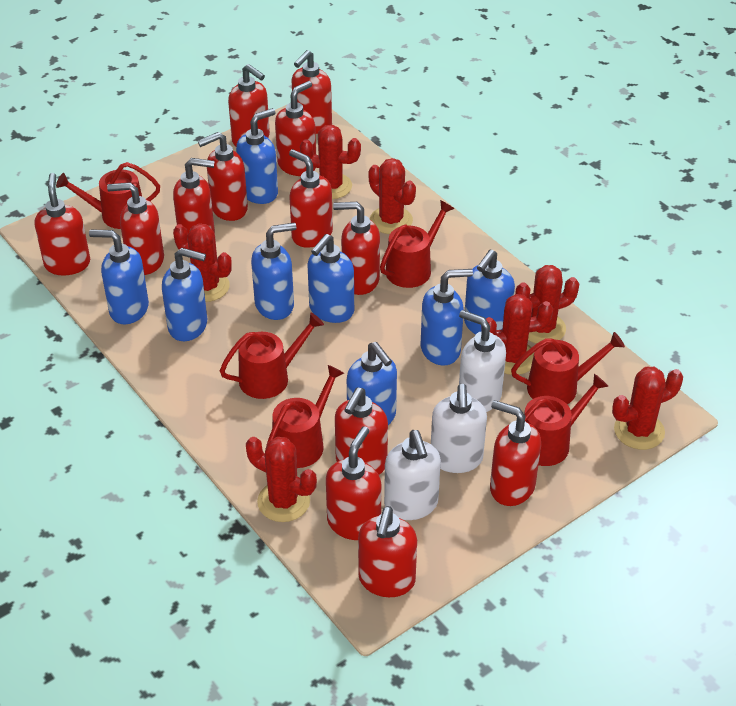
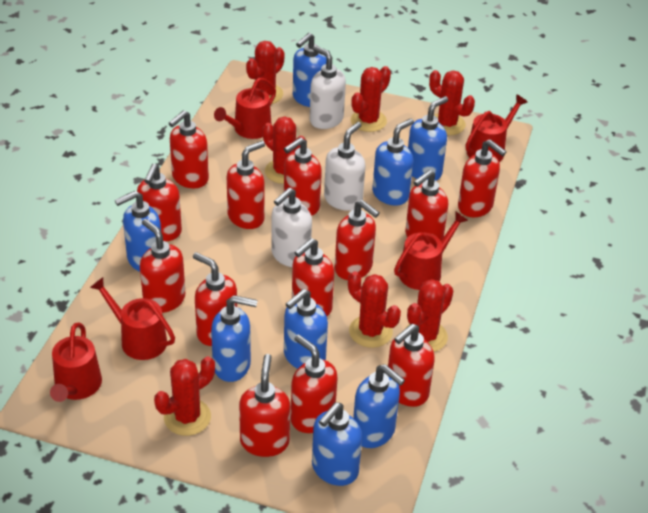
red watering can: [56,162,160,229] [220,313,324,399] [265,365,344,468] [380,200,454,288] [511,332,625,404] [524,374,609,466] = 6 -> [50,323,102,402] [90,277,175,360] [214,78,276,139] [394,212,468,290] [466,94,528,162] = 5

